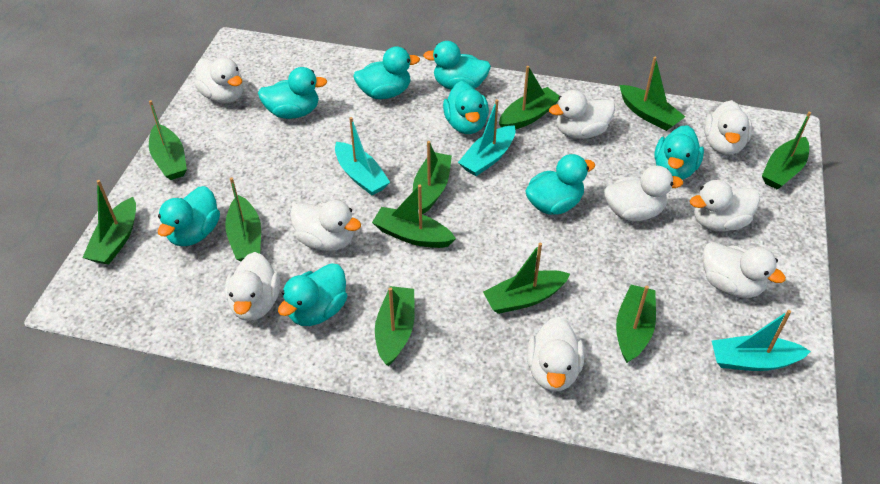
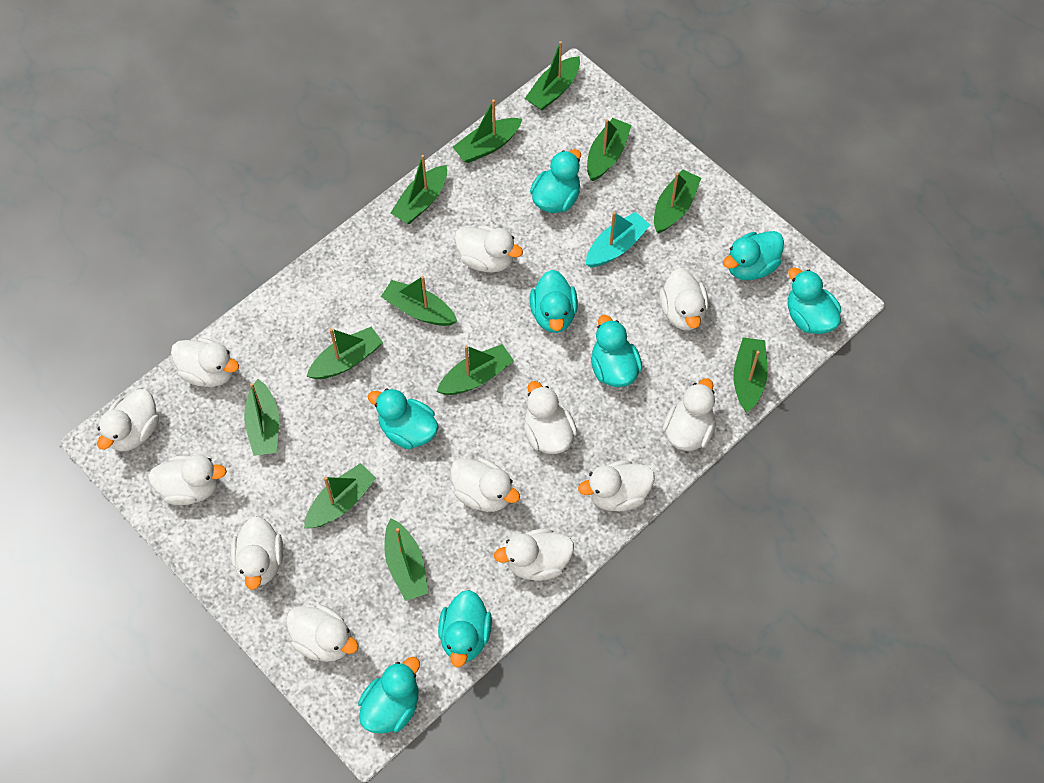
green boat: [82,180,136,265] [149,100,187,180] [225,177,261,261] [372,184,456,248] [375,286,415,366] [413,141,452,215] [483,243,570,314] [499,66,559,130] [616,285,656,363] [619,57,685,131] [762,112,811,190] = 11 -> [244,379,279,456] [304,463,376,528] [306,327,383,379] [381,276,457,326] [384,518,428,601] [391,155,447,224] [437,344,514,395] [453,99,522,163] [525,41,580,110] [587,118,631,181] [654,169,701,233] [733,337,768,413] = 12
turquoise boat: [335,117,390,195] [458,99,516,176] [712,310,811,371] = 3 -> [586,212,650,267] = 1
white duck: [194,58,243,103] [225,252,280,321] [290,200,361,251] [527,317,585,392] [549,90,615,139] [604,166,683,221] [690,180,760,232] [703,242,786,298] [704,100,752,155] = 9 -> [97,389,159,451] [148,455,227,505] [171,338,239,387] [231,516,283,590] [286,604,358,662] [450,458,520,512] [454,225,523,273] [494,528,574,581] [524,381,577,454] [578,460,655,511] [659,268,708,330] [663,378,716,451] = 12

